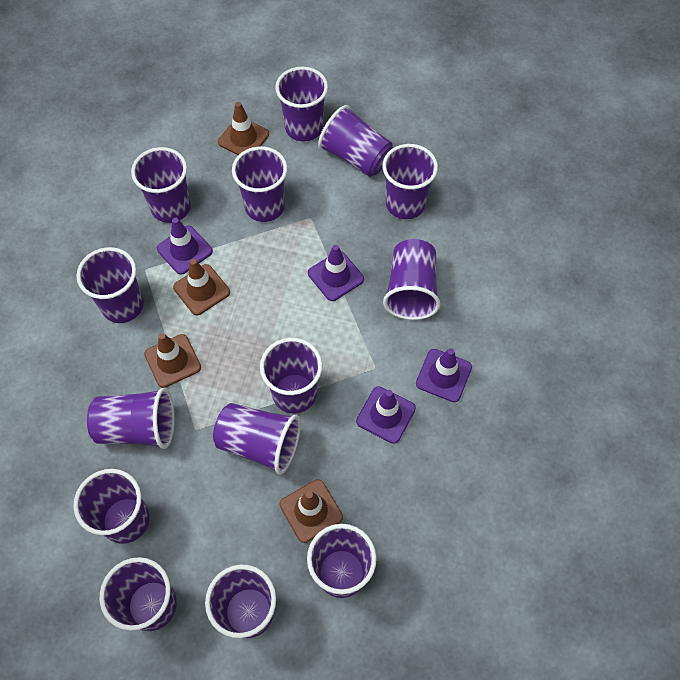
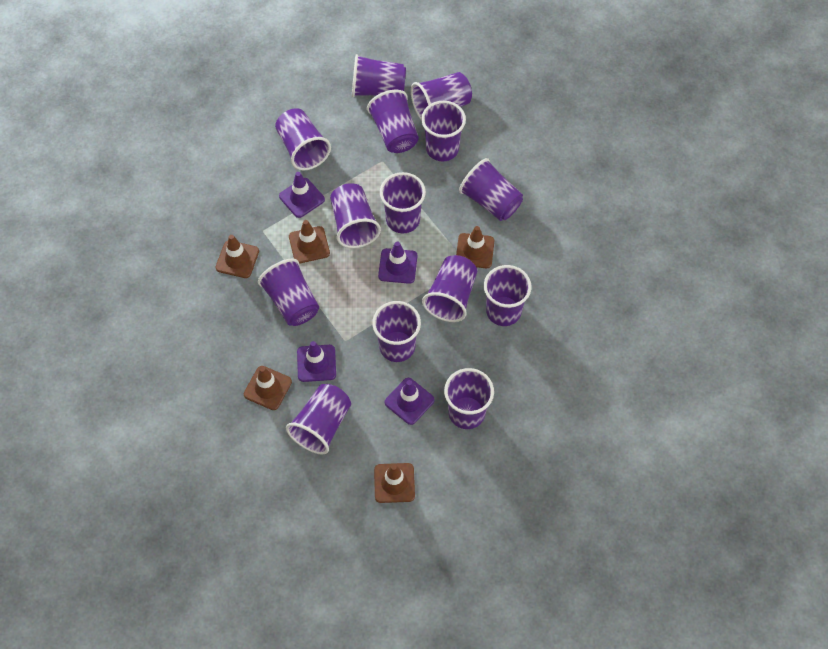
brown traffic cone: [144,333,201,388] [173,259,230,315] [218,102,269,155] [280,479,343,543] = 4 -> [215,235,259,278] [244,366,292,410] [289,220,330,264] [374,463,415,503] [456,226,494,268] = 5

